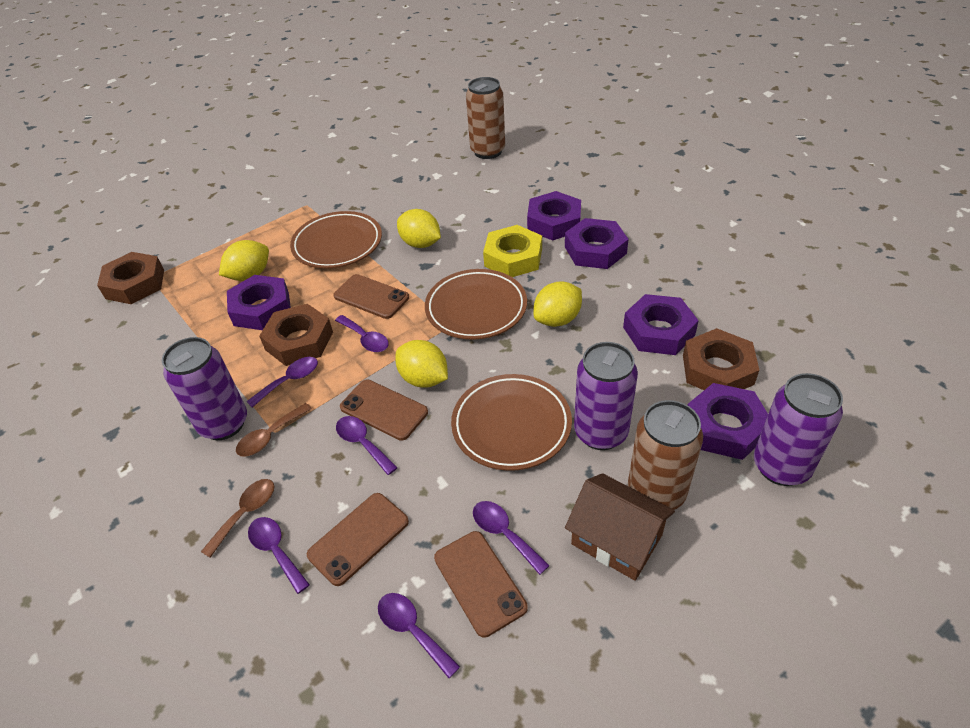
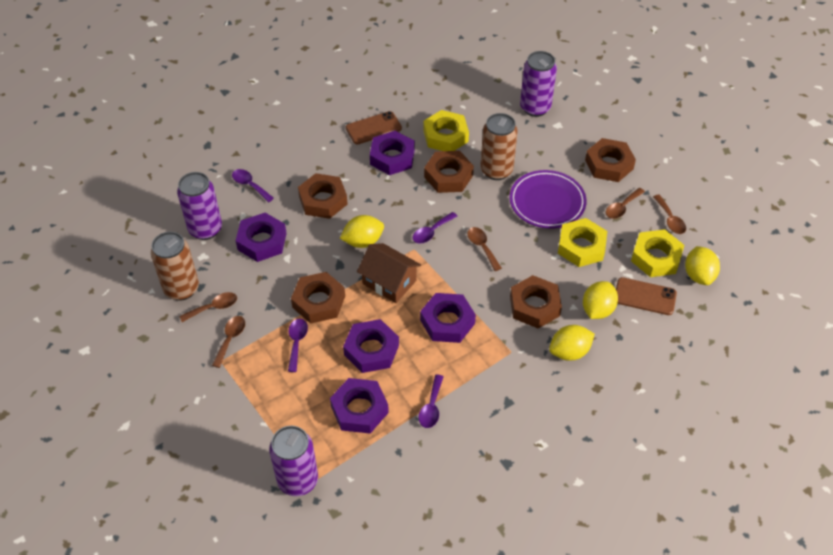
brown nut: [97,252,164,304] [259,304,333,366] [683,328,759,390] = 3 -> [291,272,345,324] [298,173,348,219] [424,151,474,193] [510,275,562,329] [585,138,636,182] = 5
brown phone: [307,493,409,586] [333,274,409,319] [340,379,428,441] [434,531,528,638] = 4 -> [346,111,402,144] [616,277,677,315] = 2
brown plate: [290,211,382,268] [425,269,527,340] [451,374,572,471] = 3 -> none = 0
brown spoon: [201,479,274,558] [236,403,312,457] = 2 -> [179,292,237,322] [212,316,245,368] [467,227,502,271] [606,188,645,219] [653,195,686,234] = 5
purple plate: none = 0 -> [510,170,587,229] = 1
purple spoon: [246,357,318,407] [248,517,310,594] [335,315,389,352] [336,416,398,475] [378,593,460,678] [473,501,550,575] = 6 -> [232,169,274,202] [288,319,308,372] [413,212,457,244] [418,374,444,428] = 4
yellow nut: [483,225,542,277] = 1 -> [423,110,469,151] [558,218,607,267] [631,229,684,277] = 3

